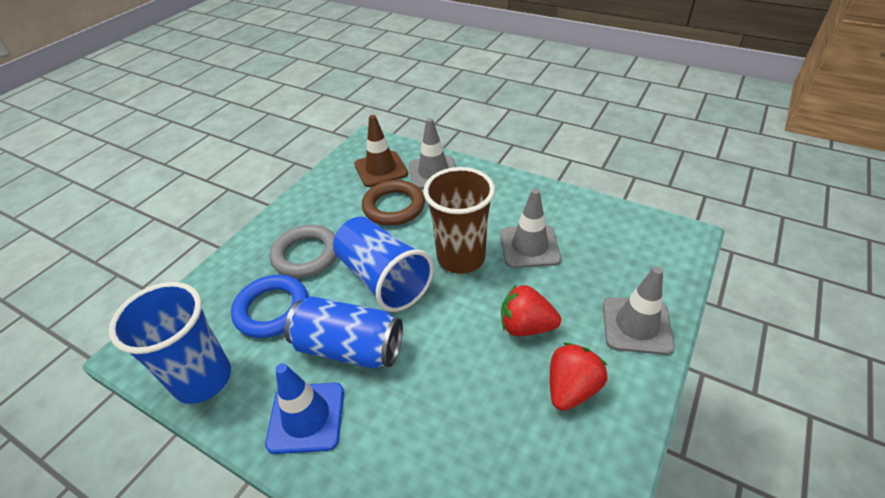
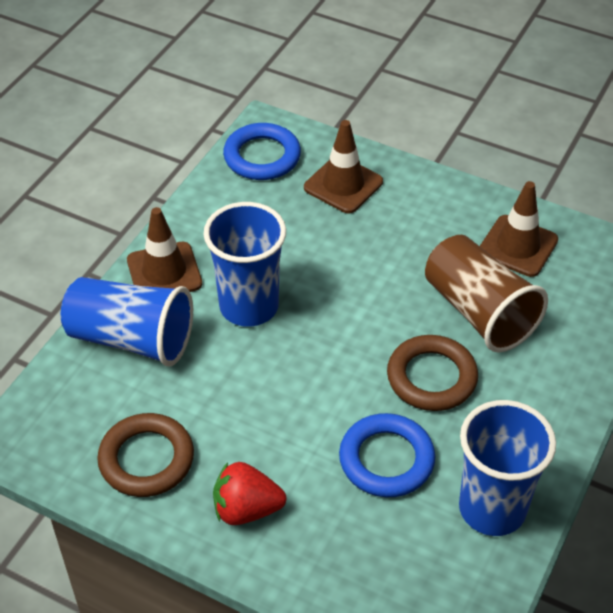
blue can: [284,296,403,369] = 1 -> none = 0
blue cup: [109,282,231,404] [333,217,434,312] = 2 -> [61,277,193,366] [203,202,286,327] [459,400,556,536] = 3
blue ring: [231,275,308,338] = 1 -> [223,123,301,180] [339,413,435,498] = 2
blue traffic cone: [265,363,344,454] = 1 -> none = 0
brown ring: [362,180,425,226] = 1 -> [97,413,194,497] [387,335,478,411] = 2
brown traffic cone: [354,115,408,187] = 1 -> [127,207,202,292] [304,120,383,213] [480,181,558,277] = 3
grey ring: [270,225,337,278] = 1 -> none = 0
grey traffic cone: [409,118,456,190] [500,188,561,268] [603,266,675,355] = 3 -> none = 0
red strawberry: [501,284,561,336] [550,343,608,411] = 2 -> [213,462,286,525] = 1

